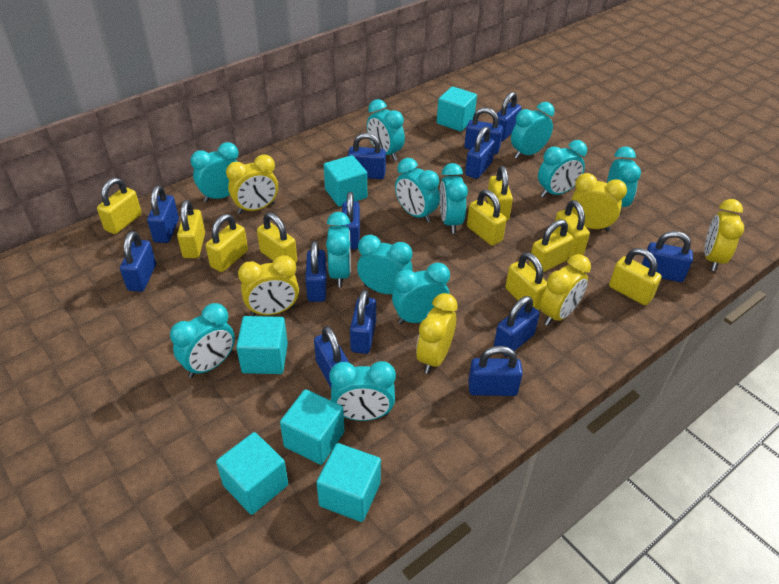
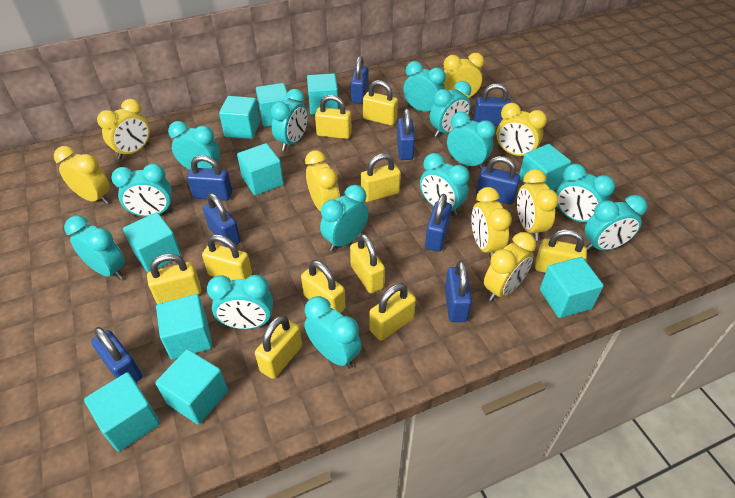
blue padlock: [120,231,156,292] [147,185,179,243] [305,241,327,302] [314,326,349,388] [341,192,360,249] [348,133,386,179] [350,289,376,354] [465,108,503,154] [465,127,495,179] [468,346,523,396] [494,296,540,356] [497,92,522,141] [642,231,693,282] = 13 -> [91,327,142,382] [187,155,232,201] [203,193,241,248] [351,56,368,104] [397,108,415,160] [425,194,452,252] [445,261,472,322] [474,83,511,126] [476,156,520,205] = 9
turquoise clock: [170,303,235,378] [190,142,239,202] [326,212,351,287] [329,361,396,421] [357,235,413,294] [367,99,405,161] [392,263,450,324] [395,158,440,223] [439,163,468,233] [511,102,554,159] [538,140,587,198] [607,146,641,215] = 12 -> [64,216,125,279] [111,163,173,217] [168,121,220,170] [207,275,273,329] [271,89,308,151] [304,296,362,369] [320,185,369,251] [403,61,446,112] [420,153,470,216] [430,81,471,137] [447,112,495,170] [556,164,615,222] [585,195,647,251] = 13
turquoise cube: [216,432,288,515] [236,316,288,374] [280,389,345,465] [316,443,381,522] [324,155,367,207] [437,86,477,132] = 6 -> [84,372,160,452] [123,212,181,272] [155,349,228,425] [156,294,212,359] [219,96,260,139] [237,143,284,196] [256,83,289,127] [307,73,339,115] [519,144,571,190] [540,257,604,318] = 10
yellow clock: [226,155,278,214] [238,255,299,316] [416,293,458,374] [540,254,591,326] [571,173,627,231] [705,199,744,271] = 6 -> [54,146,110,204] [97,99,150,159] [305,150,340,212] [443,53,484,98] [471,187,512,260] [484,232,536,301] [496,103,547,156] [517,169,559,241] = 8

